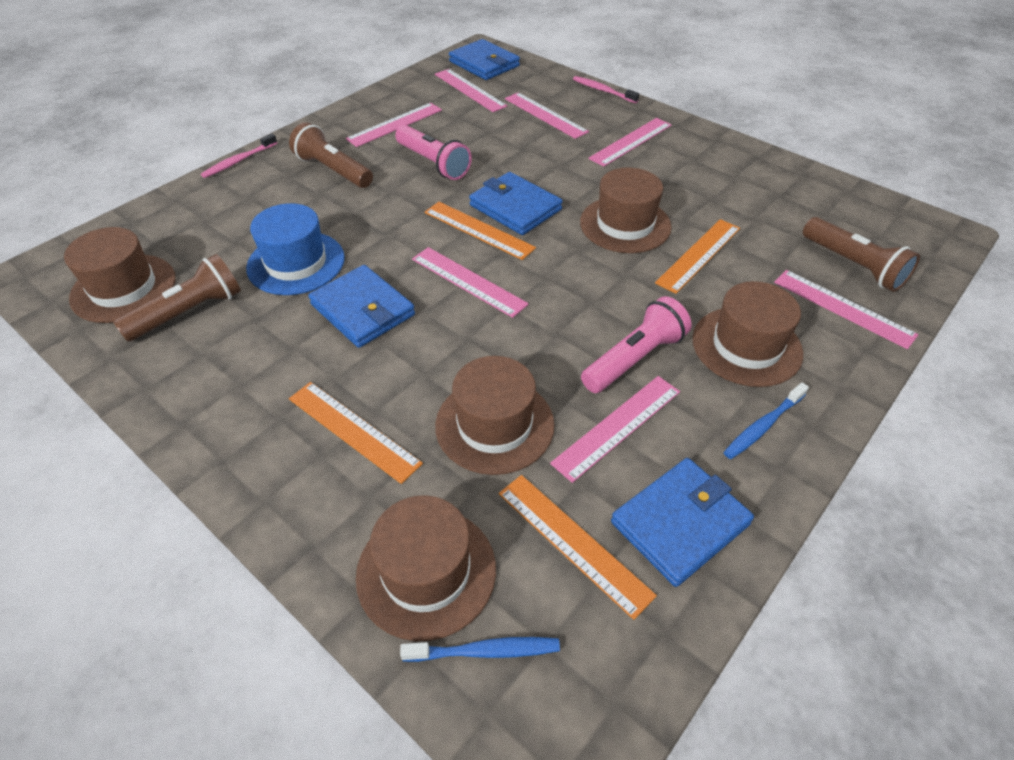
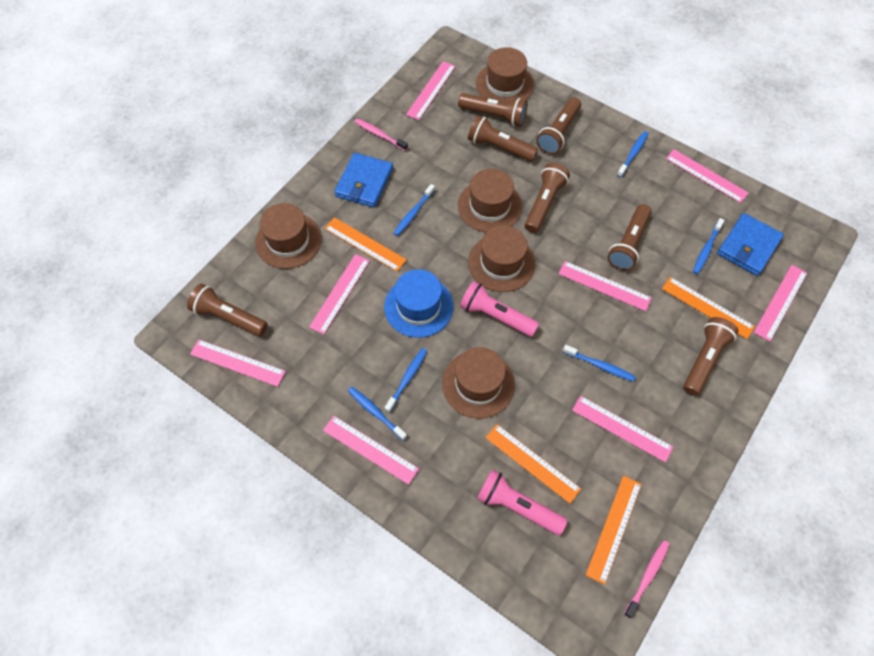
blue toothbrush: [400,637,560,662] [723,382,809,459] = 2 -> [348,387,407,441] [385,348,427,413] [393,184,435,236] [563,345,636,382] [617,131,649,178] [693,218,724,274] = 6
blue wallet: [308,265,415,348] [449,39,520,80] [469,172,563,235] [611,458,754,587] = 4 -> [334,153,393,208] [717,213,784,276] = 2
brown flashlight: [113,254,241,342] [289,122,373,188] [803,217,920,292] = 3 -> [187,284,268,336] [458,93,527,127] [468,115,538,162] [525,163,570,233] [536,97,581,154] [607,204,652,271] [683,317,738,396] = 7
pink ruler: [346,103,442,147] [412,247,529,318] [435,69,507,112] [505,92,589,139] [550,376,680,483] [588,118,672,167] [774,270,919,349] = 7 -> [190,339,286,387] [309,254,370,334] [323,416,419,485] [406,61,456,120] [559,261,652,311] [572,396,673,463] [666,149,748,203] [754,265,807,342] = 8

